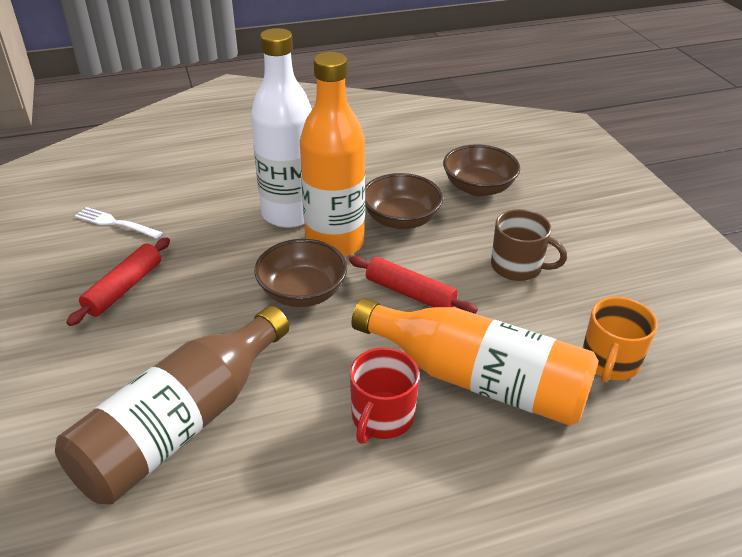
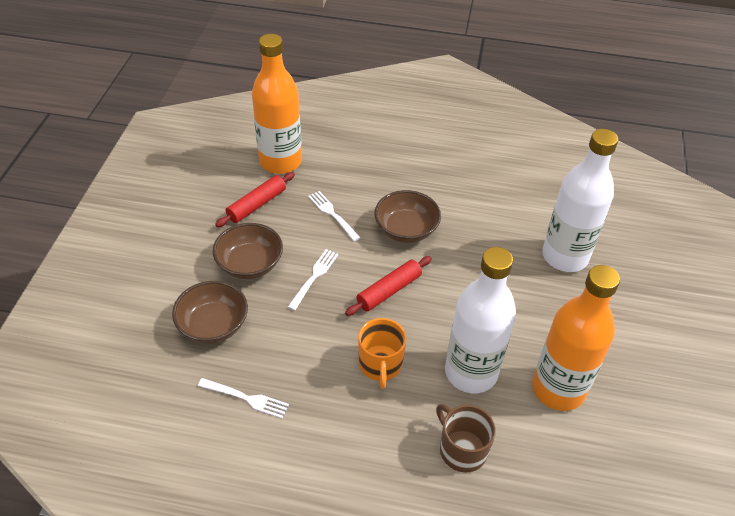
brown bottle: [55,306,290,505] = 1 -> none = 0
red mug: [350,347,420,444] = 1 -> none = 0
white bottle: [251,28,312,228] = 1 -> [445,247,516,394] [542,129,618,272] = 2
white fork: [75,207,163,239] = 1 -> [198,378,289,419] [288,249,339,311] [308,191,360,241] = 3

